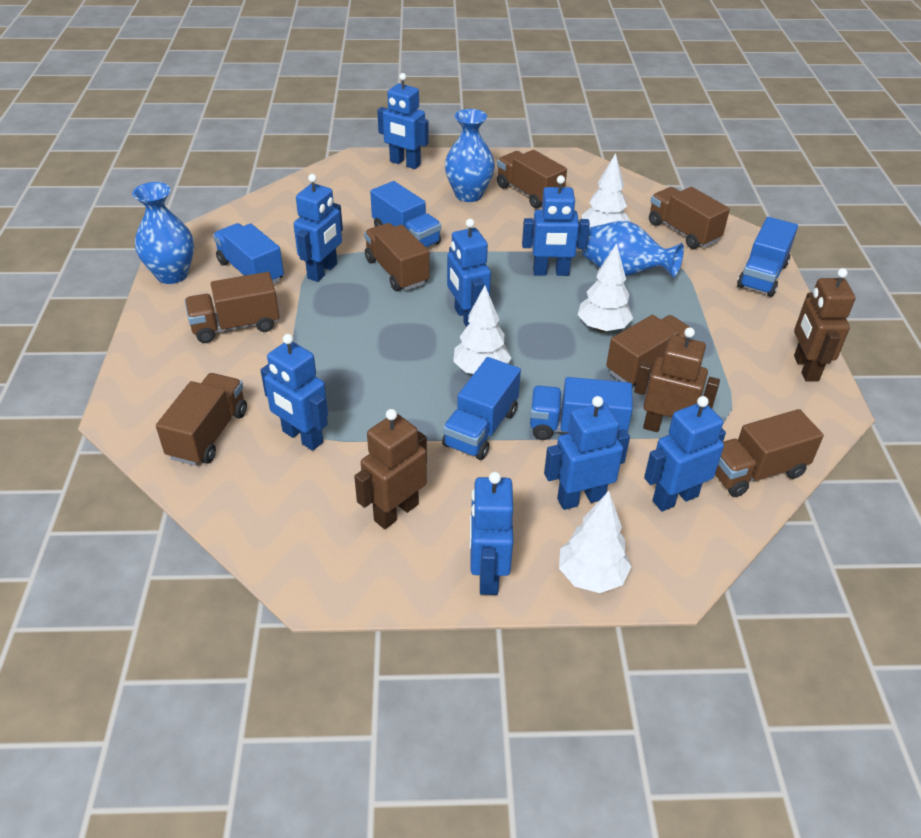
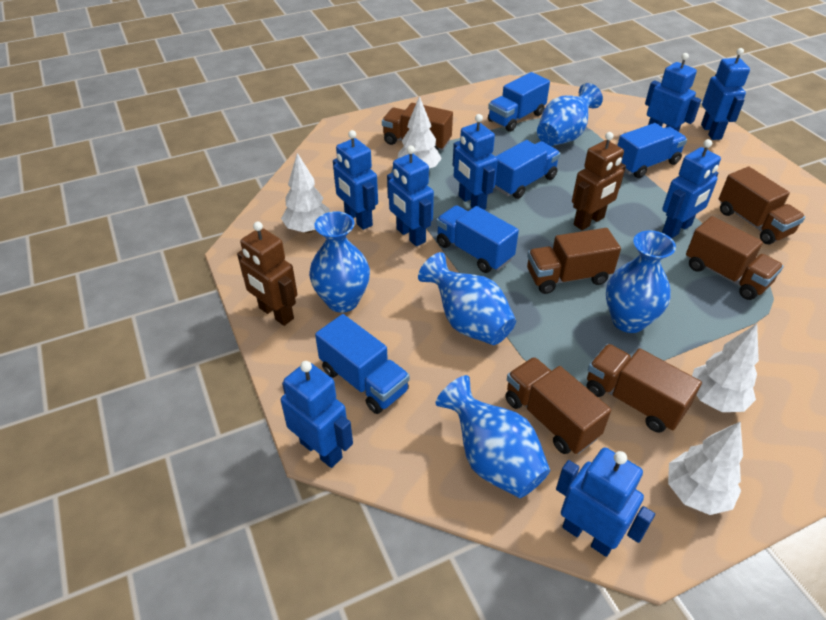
blue vase: [132,182,194,284] [445,109,495,202] [582,221,684,278] = 3 -> [309,211,370,313] [418,252,516,345] [436,375,550,498] [537,83,603,146] [606,230,676,333] = 5
brown robot: [354,409,427,529] [634,327,720,432] [794,268,856,382] = 3 -> [237,222,297,326] [572,132,626,230] = 2
brown truck: [156,373,247,466] [185,272,280,343] [364,223,430,291] [497,150,567,208] [606,315,695,386] [649,187,730,249] [715,409,824,497] = 7 -> [382,103,453,150] [505,357,611,454] [527,228,621,294] [586,344,702,433] [686,216,783,300] [719,167,805,244] = 6

